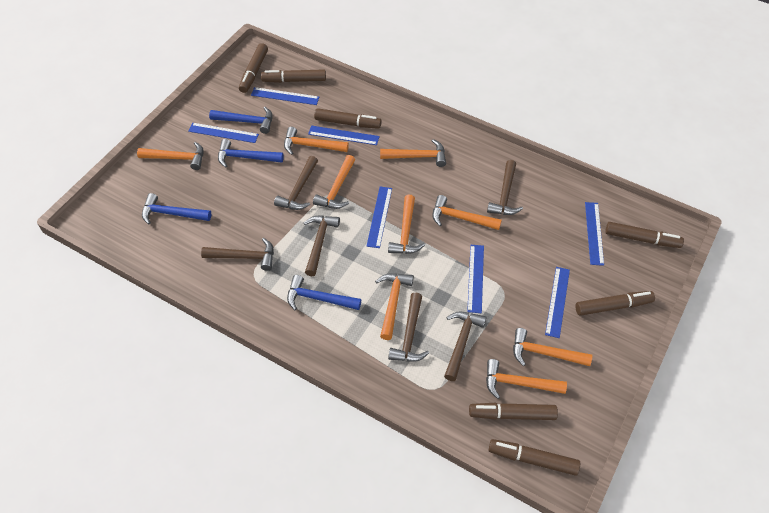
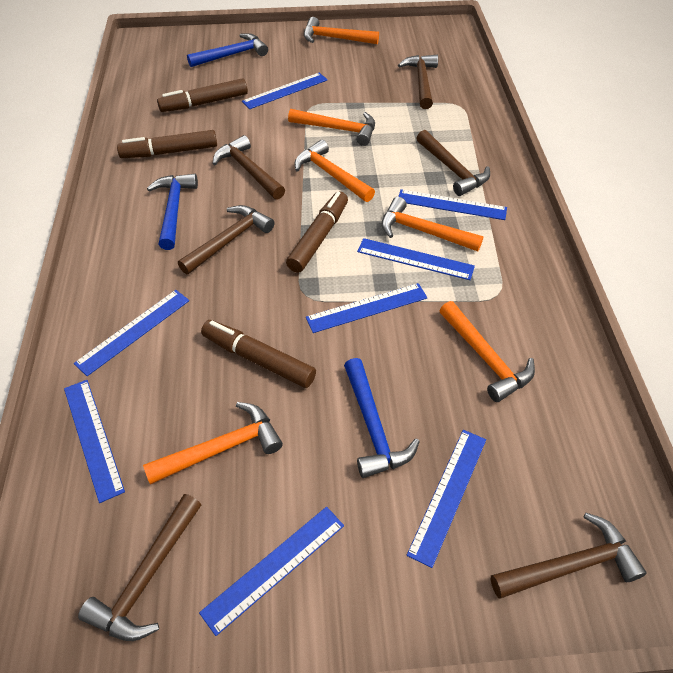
blue hammer: [142,193,211,224] [209,107,273,134] [218,139,284,168] [287,275,361,310] = 4 -> [147,174,198,250] [187,33,268,67] [344,358,420,478] = 3
blue ruler: [188,123,259,143] [251,87,319,105] [308,126,380,145] [367,187,392,248] [467,245,484,313] [545,267,570,338] [585,202,604,266] = 7 -> [64,380,125,503] [74,290,189,376] [199,507,344,636] [242,73,328,109] [306,283,427,333] [357,238,475,280] [398,189,507,220] [407,430,486,568] = 8
brown marker: [239,43,268,93] [261,70,326,83] [314,108,382,129] [469,403,558,420] [489,439,580,476] [576,291,655,316] [605,222,684,248] = 7 -> [117,130,217,158] [157,78,248,112] [201,320,316,388] [286,191,348,273] = 4
orange hammer: [137,142,203,170] [284,127,349,155] [313,155,355,209] [375,273,414,340] [380,139,446,167] [388,195,425,254] [432,195,502,230] [486,359,567,399] [513,328,592,366] = 9 -> [143,402,283,484] [288,109,375,146] [295,140,375,202] [304,17,379,44] [381,197,484,251] [440,301,535,402] = 6

